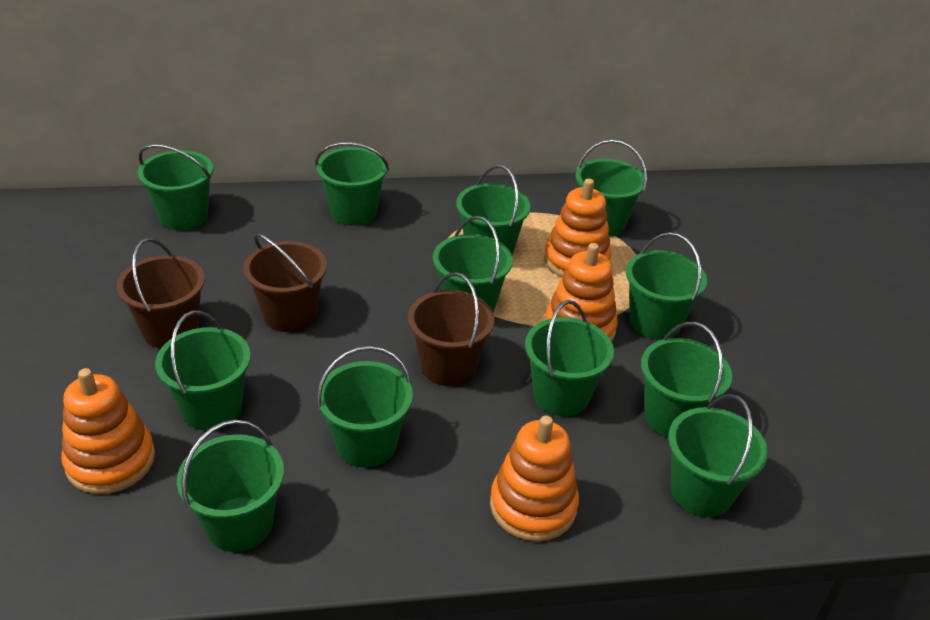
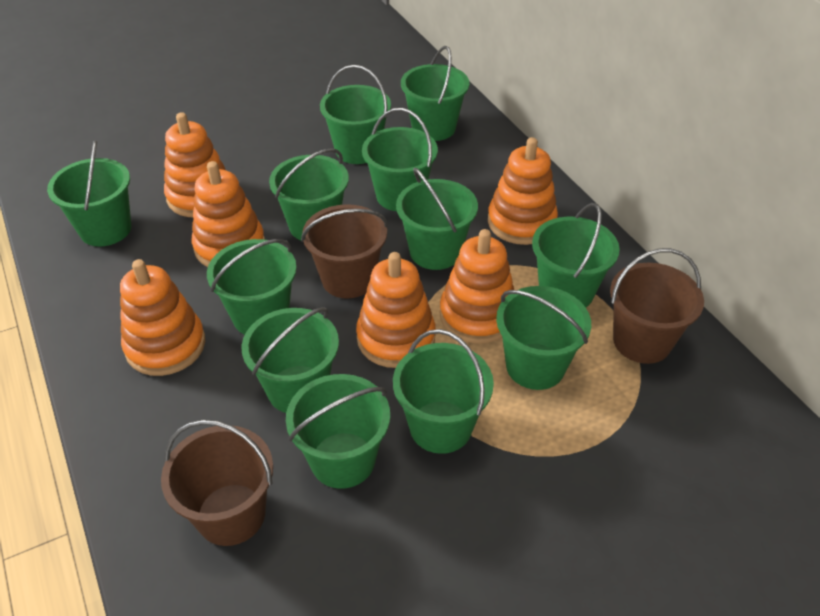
orange stacking toy: [61,368,155,494] [490,416,579,542] [544,179,611,277] [545,243,618,342] = 4 -> [120,259,205,376] [164,112,226,217] [192,161,265,267] [356,252,436,368] [440,229,514,344] [488,137,558,245] = 6

